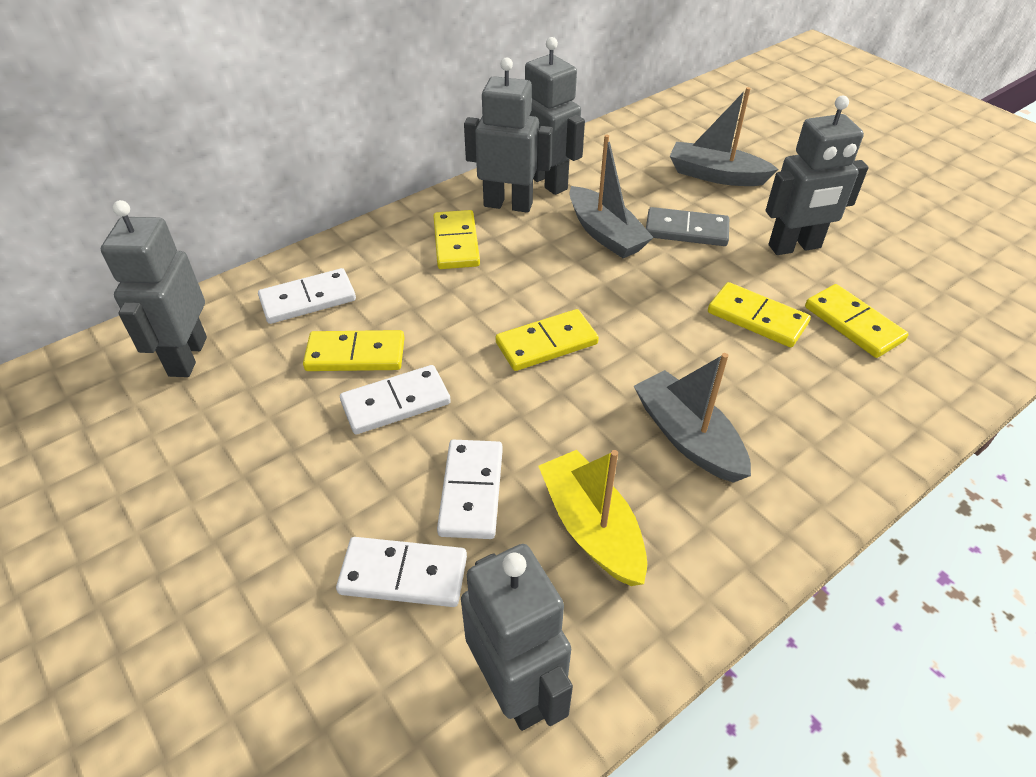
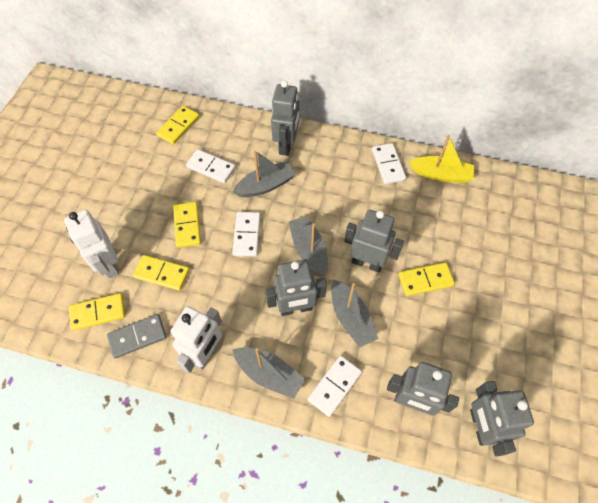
grey boat: [569,135,654,258] [634,353,751,483] [670,87,778,186] = 3 -> [232,150,296,197] [232,347,305,399] [289,216,328,276] [331,279,379,348] = 4
white robot: none = 0 -> [64,210,119,278] [171,306,222,373] = 2

